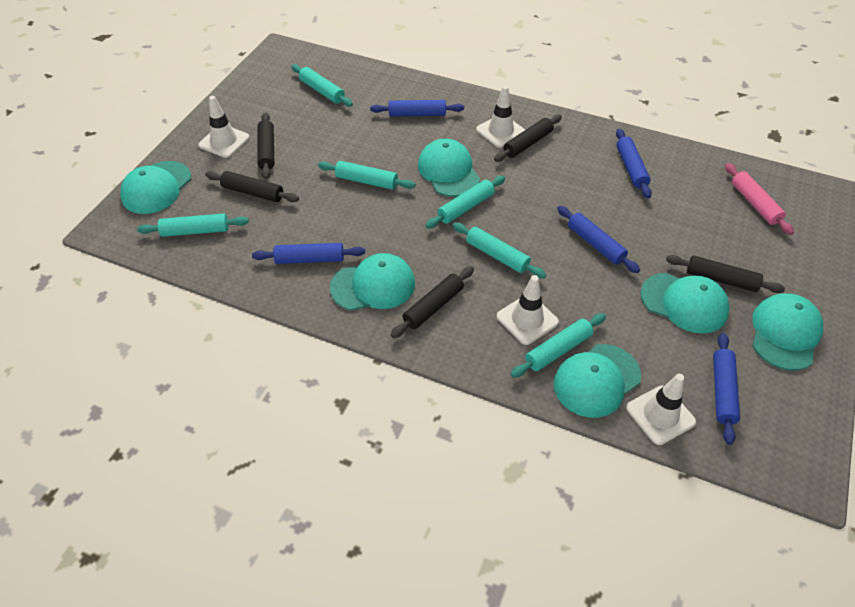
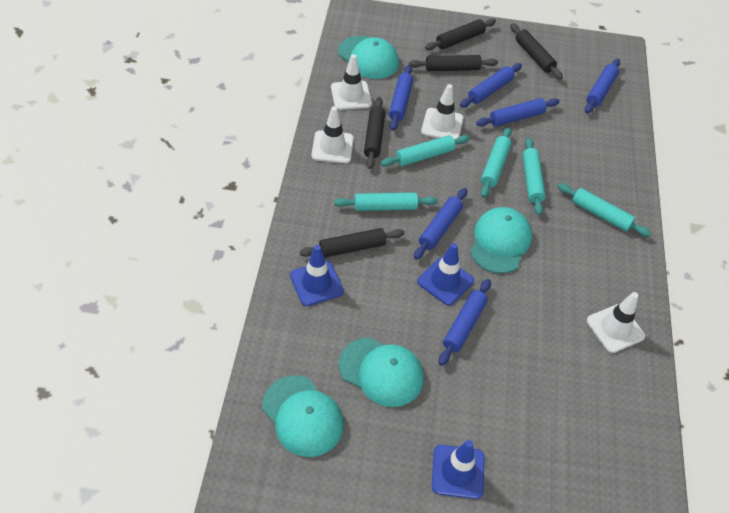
blue rolling pin: [252,243,365,264] [370,100,464,116] [557,206,640,273] [616,129,652,198] [713,333,740,445] = 5 -> [389,65,413,131] [414,188,467,260] [439,279,491,366] [460,63,522,108] [476,98,559,127] [585,59,620,113] = 6
blue traffic cone: none = 0 -> [290,245,344,306] [417,243,474,305] [432,440,484,499] = 3
pink rolling pin: [725,163,794,235] = 1 -> none = 0
turquoise cap: [120,161,191,214] [330,253,415,310] [418,139,480,197] [553,344,641,418] [640,273,730,334] [752,294,823,370] = 6 -> [262,375,344,457] [338,36,399,79] [339,337,424,407] [470,207,532,273] = 4
turquoise rolling pin: [137,213,249,237] [291,64,353,107] [318,161,415,190] [425,176,505,228] [452,222,546,278] [511,313,606,378] = 6 -> [334,192,438,211] [381,135,470,167] [481,127,511,198] [523,138,546,215] [557,183,651,237] = 5

